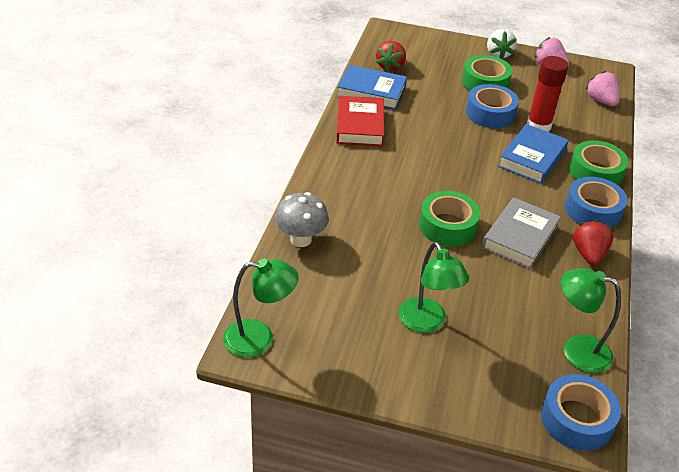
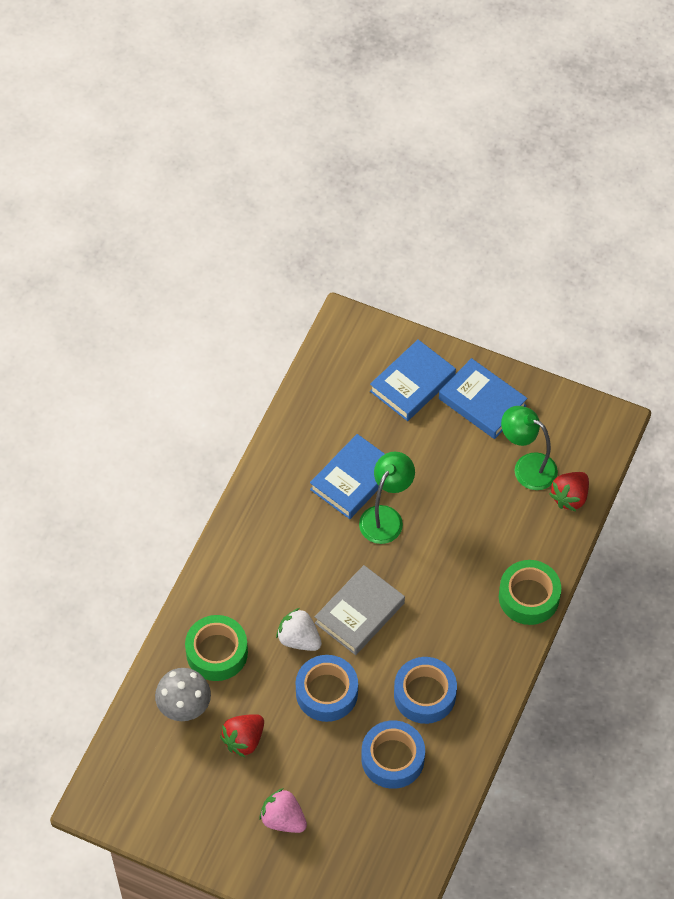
blue book: [337,65,407,110] [498,124,569,184] = 2 -> [310,434,385,519] [370,339,456,421] [439,358,528,439] = 3
green lamp: [223,259,298,358] [398,242,469,333] [561,268,621,373] = 3 -> [359,452,415,544] [501,406,558,490] = 2
green tape: [419,191,480,246] [462,55,512,91] [569,140,629,186] = 3 -> [185,615,248,681] [499,560,561,625] = 2
pink strawberry: [534,37,569,65] [586,71,619,106] = 2 -> [259,788,307,833] = 1
red book: [336,96,384,146] = 1 -> none = 0
red glue stick: [527,56,569,132] = 1 -> none = 0

